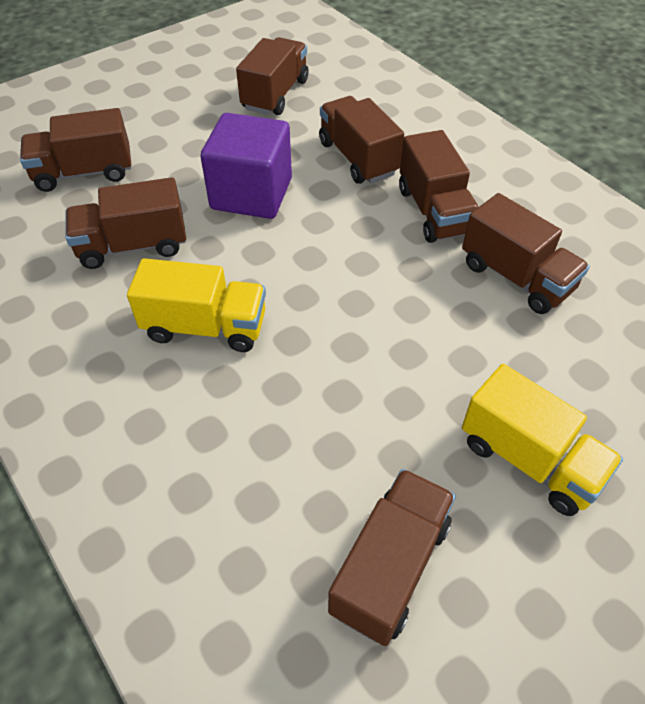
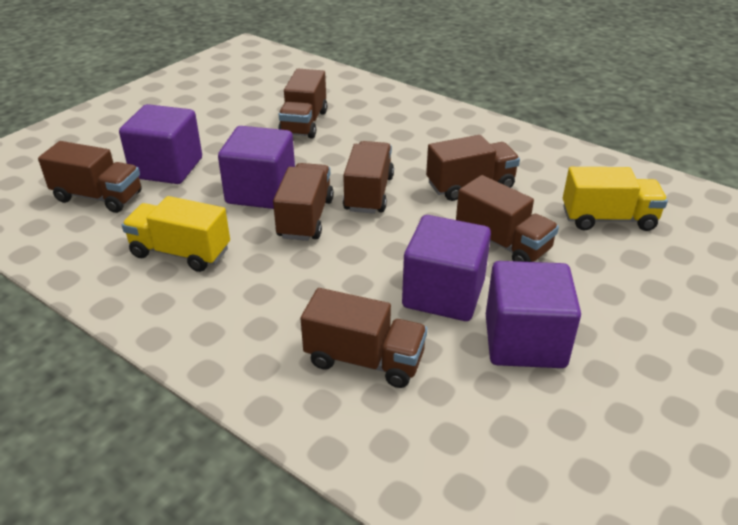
purple cube: [200,113,292,219] = 1 -> [119,104,202,184] [218,126,295,209] [402,215,491,321] [486,261,581,368] = 4

